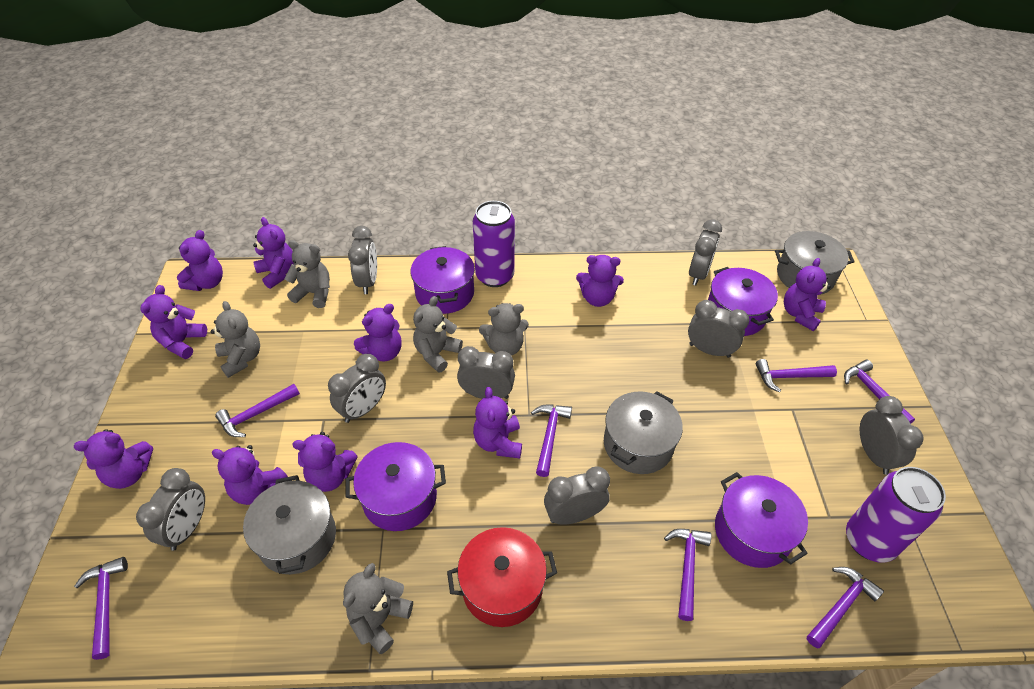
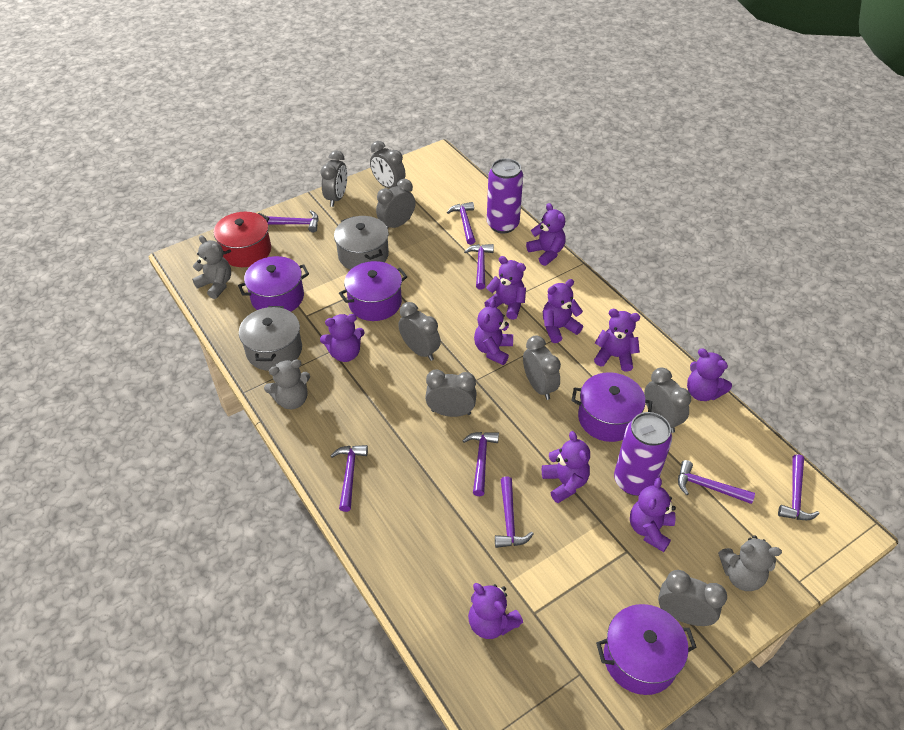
grey pot: [243,475,336,574] [604,391,683,474] [775,231,855,295] = 3 -> [239,306,302,371] [334,216,389,270] = 2
grey teddy bear: [211,301,260,378] [284,240,330,308] [343,563,413,654] [413,296,463,373] [479,303,529,356] = 5 -> [192,235,231,299] [264,359,310,409] [718,535,782,591] = 3
purple hammer: [74,557,128,660] [215,384,300,437] [531,405,572,477] [664,529,712,621] [756,359,837,392] [807,567,884,648] [844,360,915,424] = 7 -> [267,210,319,233] [330,445,368,512] [447,202,475,245] [462,432,499,496] [464,244,494,290] [495,476,534,548] [678,460,755,504] [778,454,819,520] = 8

